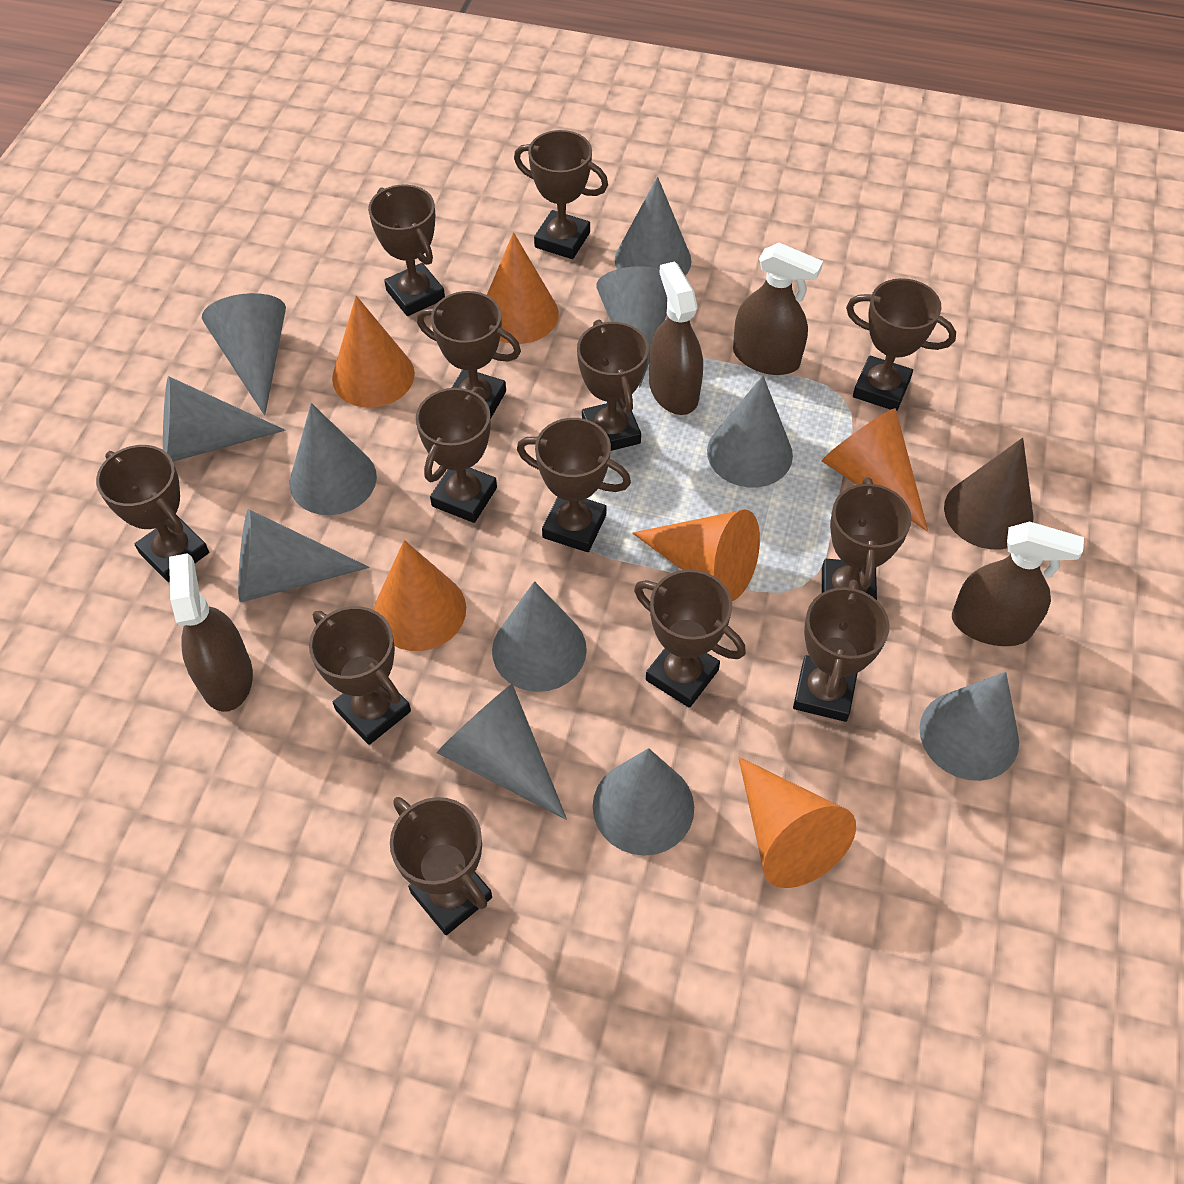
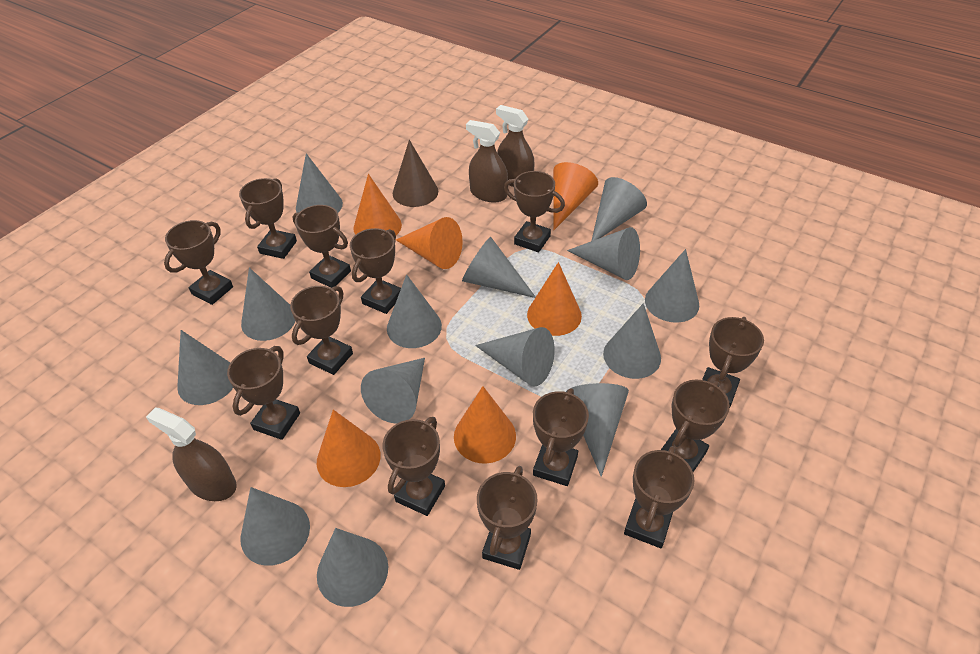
brown spray bottle: [169,553,253,712] [649,261,703,415] [733,243,823,375] [952,521,1084,646] = 4 -> [146,408,237,501] [466,120,508,203] [496,105,535,187] = 3
grey cone: [163,376,286,462] [202,293,286,416] [238,509,370,603] [289,403,377,515] [437,684,567,820] [492,581,587,692] [593,748,694,856] [596,266,667,388] [615,177,692,276] [707,376,793,487] [920,672,1019,781] = 11 -> [177,330,233,405] [240,487,310,566] [241,268,295,341] [296,153,343,213] [317,528,388,607] [361,358,425,423] [387,274,442,348] [462,237,536,298] [475,327,555,387] [566,383,629,477] [567,227,640,280] [591,177,647,241] [603,303,661,379] [645,249,699,323] = 14

